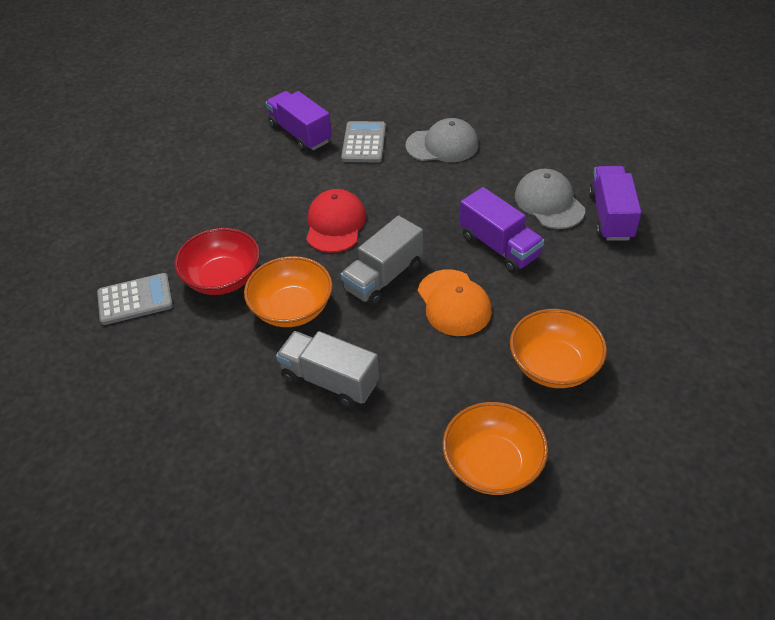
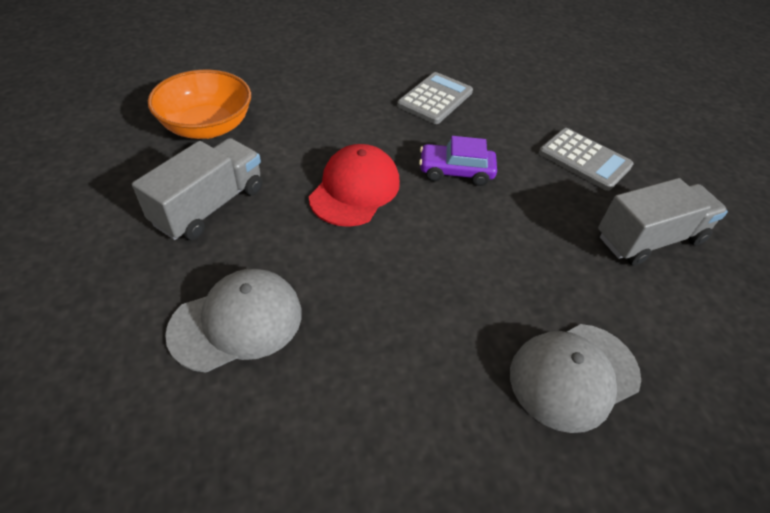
orange bowl: [244,256,332,327] [443,402,548,495] [510,309,607,388] = 3 -> [148,70,251,139] = 1
orange cap: [418,269,492,336] = 1 -> none = 0
purple car: none = 0 -> [419,136,497,186] = 1
purple truck: [265,91,332,152] [460,187,544,273] [588,166,642,241] = 3 -> none = 0
red bowl: [174,228,260,295] = 1 -> none = 0

